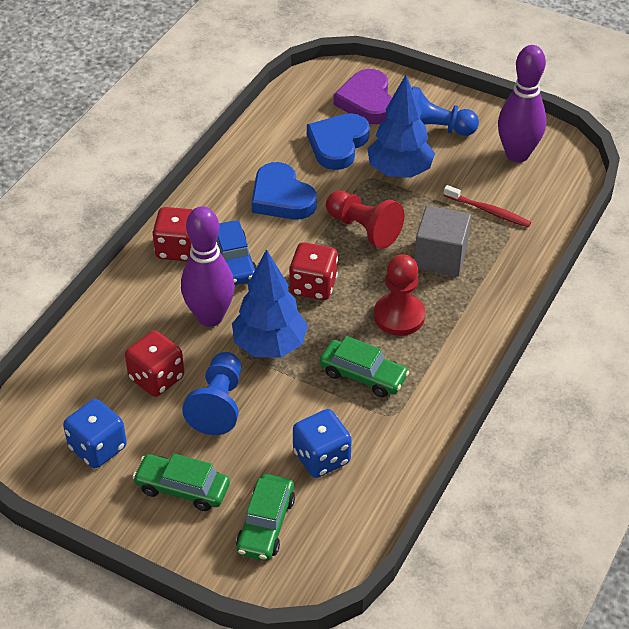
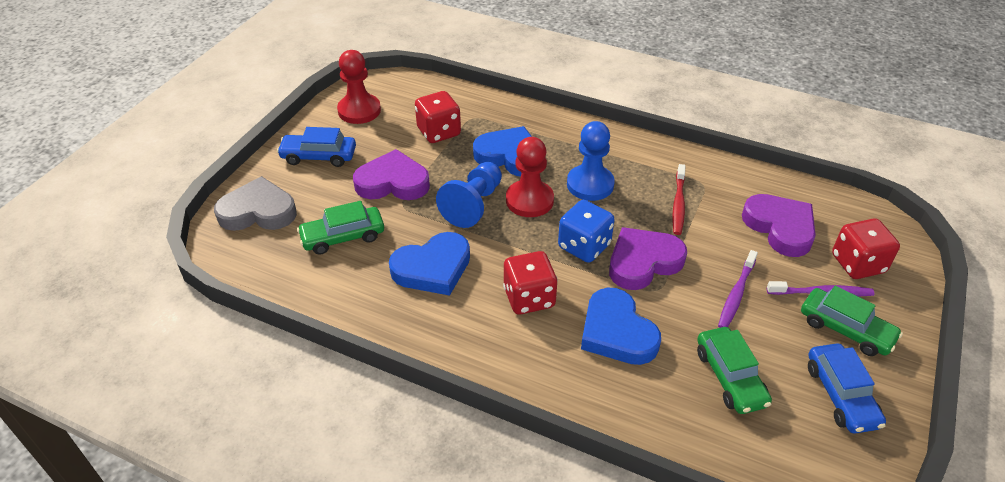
blue car: [216,221,257,285] = 1 -> [277,127,356,167] [808,343,886,434] = 2
blue dice: [63,399,127,468] [293,409,352,478] = 2 -> [558,200,615,263] = 1
blue heart: [252,162,317,220] [307,113,370,170] = 2 -> [389,232,470,296] [473,126,532,177] [581,288,661,365] = 3
blue tree: [232,249,308,358] [368,75,435,178] = 2 -> none = 0
grey cube: [414,206,471,277] = 1 -> none = 0
grey heart: none = 0 -> [214,176,297,231] = 1
purple bowling pin: [181,206,235,327] [498,45,546,163] = 2 -> none = 0
purple heart: [334,69,392,124] = 1 -> [353,149,430,200] [609,227,687,290] [742,194,816,257] = 3
purple toothbrush: none = 0 -> [718,250,758,328] [767,281,875,297] = 2

